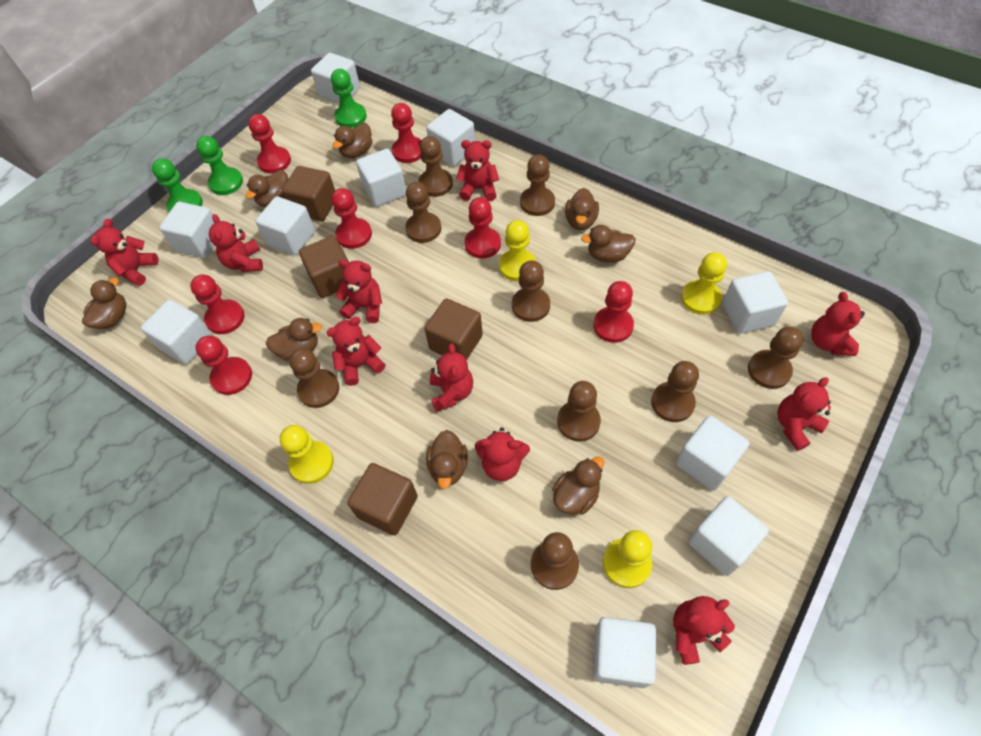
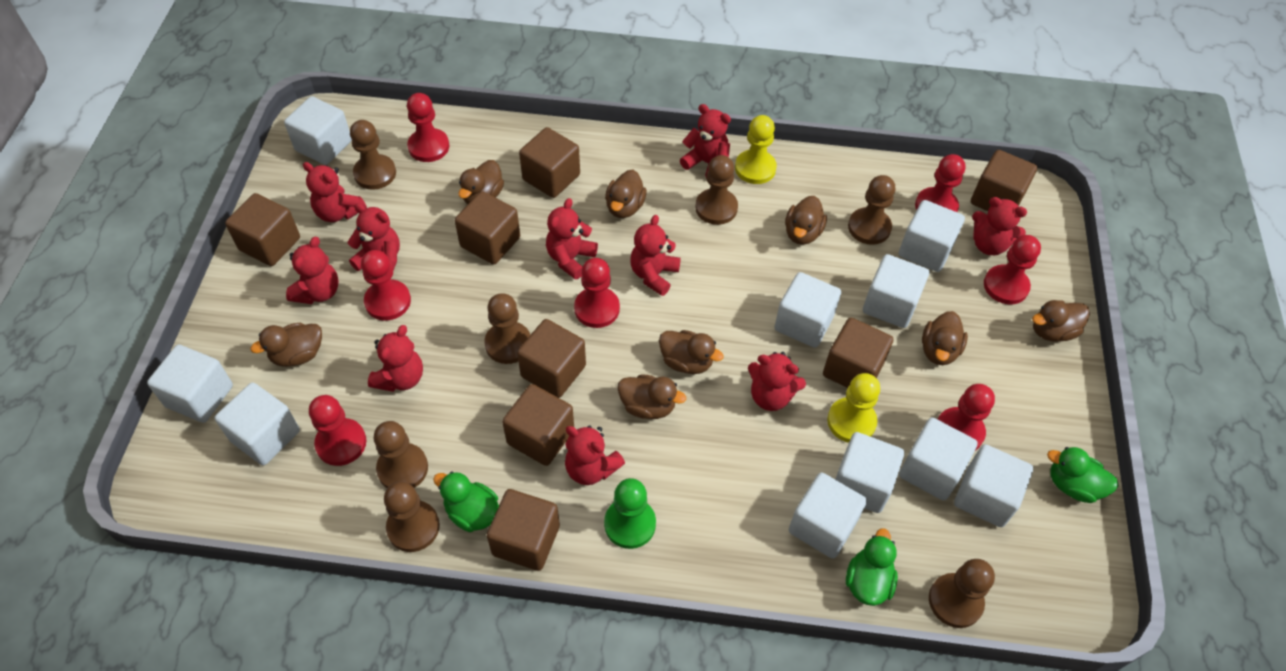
brown cube: [282,166,335,222] [299,236,349,298] [347,463,418,535] [424,298,483,361] = 4 -> [225,193,300,266] [455,191,520,264] [487,489,560,571] [502,384,574,466] [517,319,586,398] [519,127,580,198] [823,318,894,388] [971,150,1037,211] = 8
brown pawn: [289,348,339,408] [405,182,441,243] [418,136,453,197] [512,260,550,322] [520,155,555,216] [531,532,579,590] [557,381,601,442] [651,361,699,422] [748,327,804,389] = 9 -> [350,120,396,190] [374,421,428,488] [384,481,440,552] [484,293,530,364] [695,155,738,225] [848,175,896,245] [929,559,995,628] = 7
green duck: none = 0 -> [433,471,499,532] [846,528,898,606] [1047,447,1119,503] = 3
green pawn: [152,159,203,212] [196,136,243,195] [331,69,367,128] = 3 -> [604,478,656,549] = 1
yellow pawn: [280,425,334,484] [499,220,536,281] [603,530,652,588] [681,252,727,315] = 4 -> [735,115,777,184] [827,373,880,443] = 2

